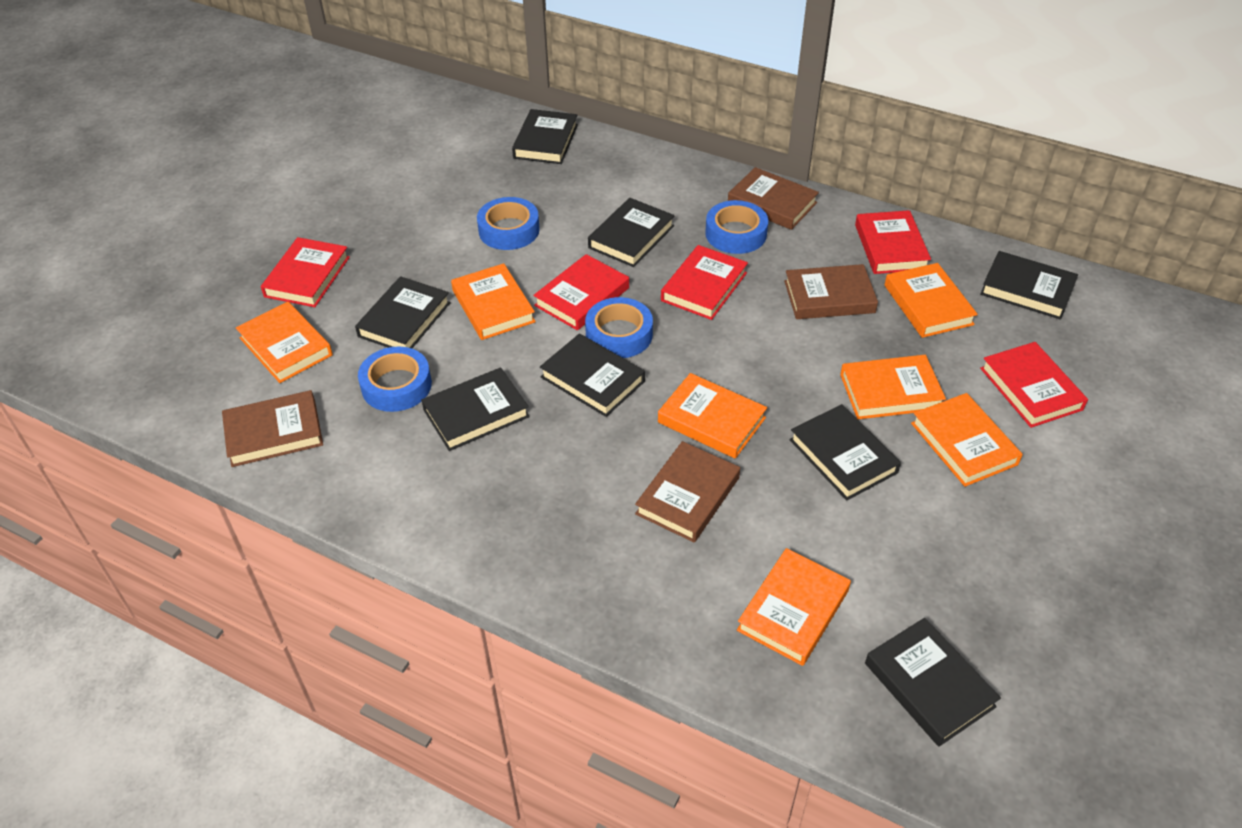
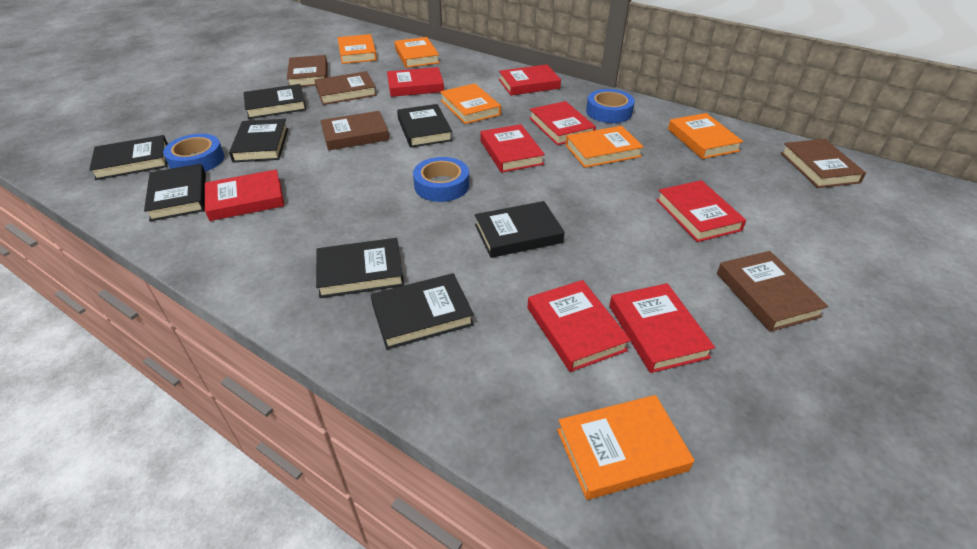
blue tape: [358,347,432,412] [477,197,540,250] [585,297,653,358] [705,200,768,254] = 4 -> [163,134,224,172] [413,157,469,202] [586,89,635,123] = 3
brown book: [222,390,323,467] [635,441,740,543] [728,167,819,230] [784,264,878,319] = 4 -> [287,55,327,87] [315,71,377,105] [320,111,389,150] [717,251,828,332] [781,139,866,188] = 5
orange book: [236,302,333,383] [451,263,536,340] [658,373,767,459] [737,548,851,666] [840,355,946,419] [885,263,978,338] [911,393,1023,487] = 7 -> [338,34,377,64] [395,37,440,68] [440,83,501,124] [557,395,694,500] [566,126,644,168] [668,113,743,159] = 6
red book: [261,237,350,307] [533,254,629,330] [661,245,748,320] [855,210,931,274] [980,342,1088,428] = 5 -> [205,169,284,221] [387,67,444,97] [480,124,545,173] [499,64,561,95] [527,280,631,372] [529,101,596,145] [609,283,715,373] [656,180,746,242] = 8

